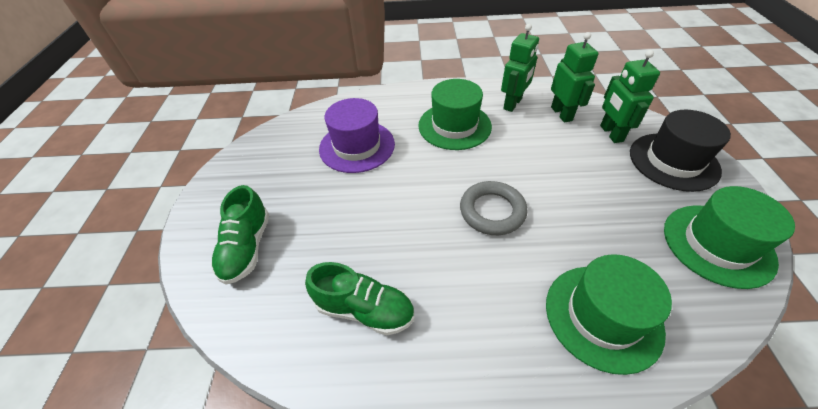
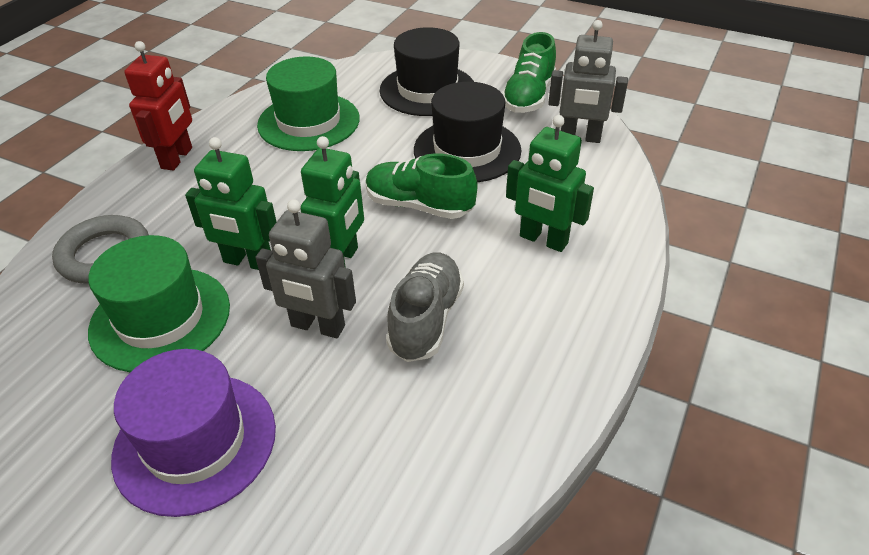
black hat: [630,110,731,192] = 1 -> [380,27,474,116] [414,82,522,182] = 2
green hat: [418,79,492,150] [546,254,672,375] [664,186,795,289] = 3 -> [88,235,230,372] [257,56,360,151] = 2
grey robot: none = 0 -> [256,199,356,338] [548,20,628,143] = 2
grey shoe: none = 0 -> [386,252,464,362] = 1
red robot: none = 0 -> [124,41,192,170] = 1

